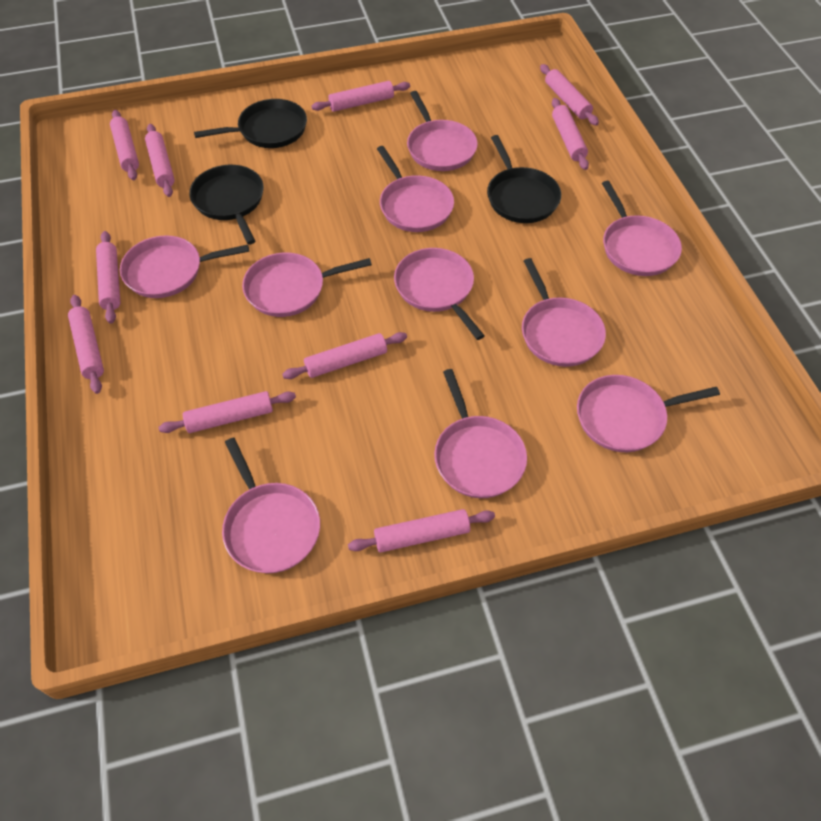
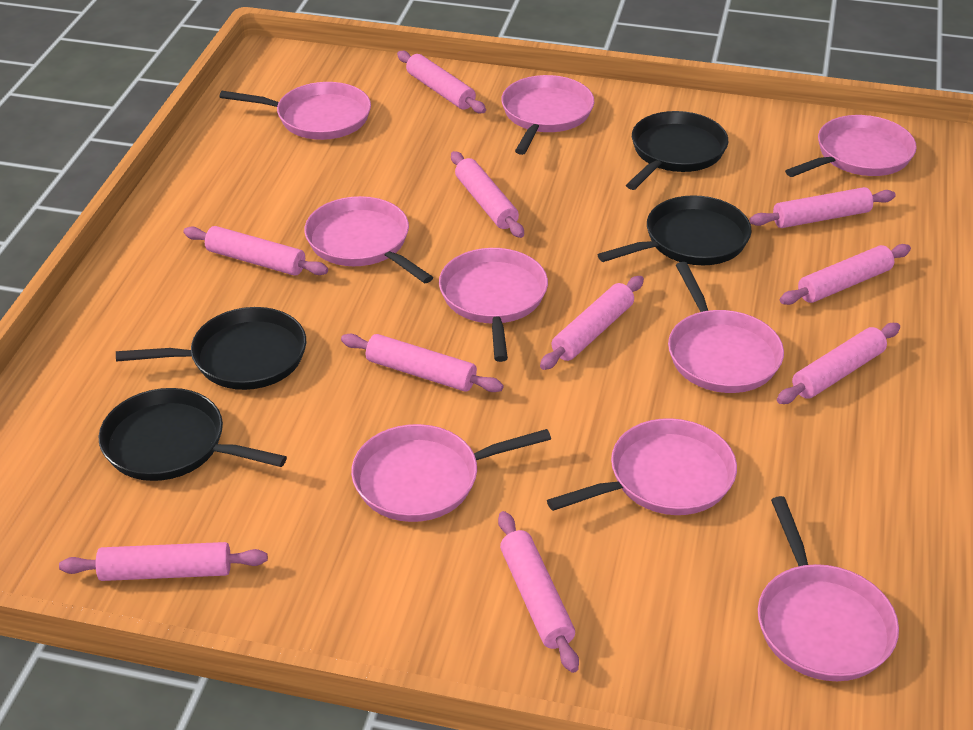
black pan: [189,165,264,244] [194,99,307,148] [487,135,561,223] = 3 -> [99,388,287,481] [116,307,306,390] [598,195,752,265] [626,111,728,190] = 4
pink pan: [120,235,249,298] [222,438,320,573] [242,253,372,317] [377,146,454,232] [394,248,485,340] [407,91,478,171] [434,369,527,498] [522,258,606,367] [577,375,720,452] [602,181,682,276] = 10 -> [219,82,371,140] [304,196,433,283] [351,424,551,522] [439,248,548,362] [501,75,594,155] [547,418,737,515] [668,262,784,393] [758,496,899,681] [785,115,917,177] = 9

